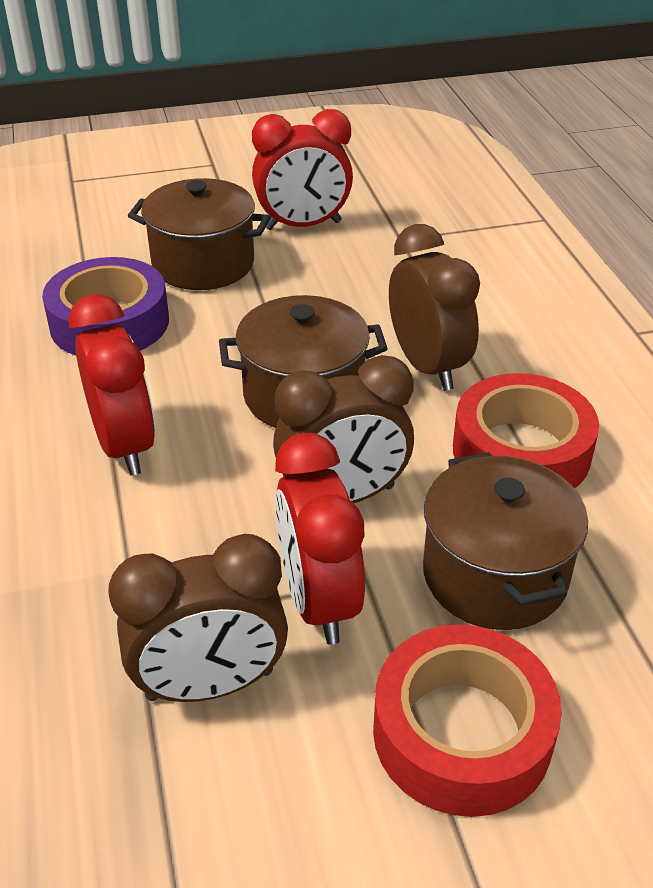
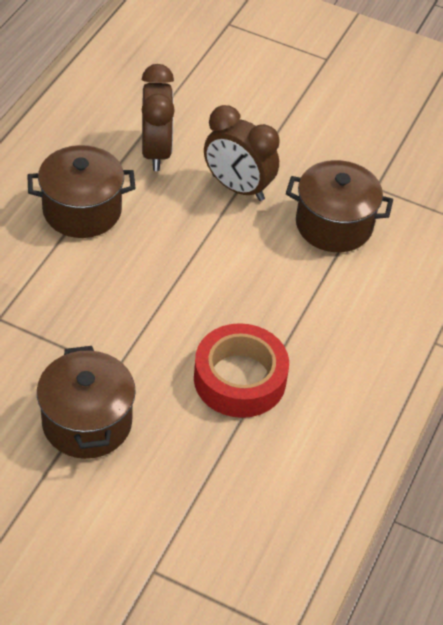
brown clock: [108,534,288,702] [273,355,414,503] [389,224,480,391] = 3 -> [141,64,175,171] [204,105,280,201] = 2
purple tape: [42,257,169,355] = 1 -> none = 0
red clock: [69,294,155,476] [252,109,353,230] [275,433,365,645] = 3 -> none = 0
red tape: [373,624,562,817] [453,373,599,489] = 2 -> [194,323,289,418] = 1

